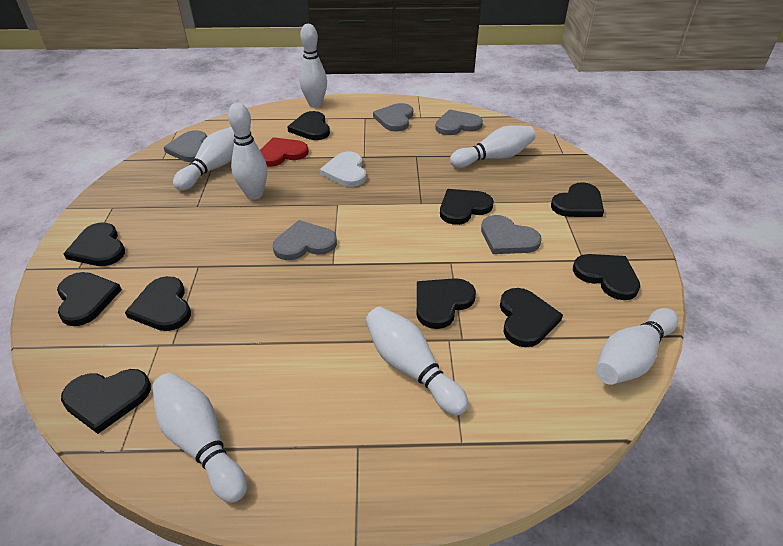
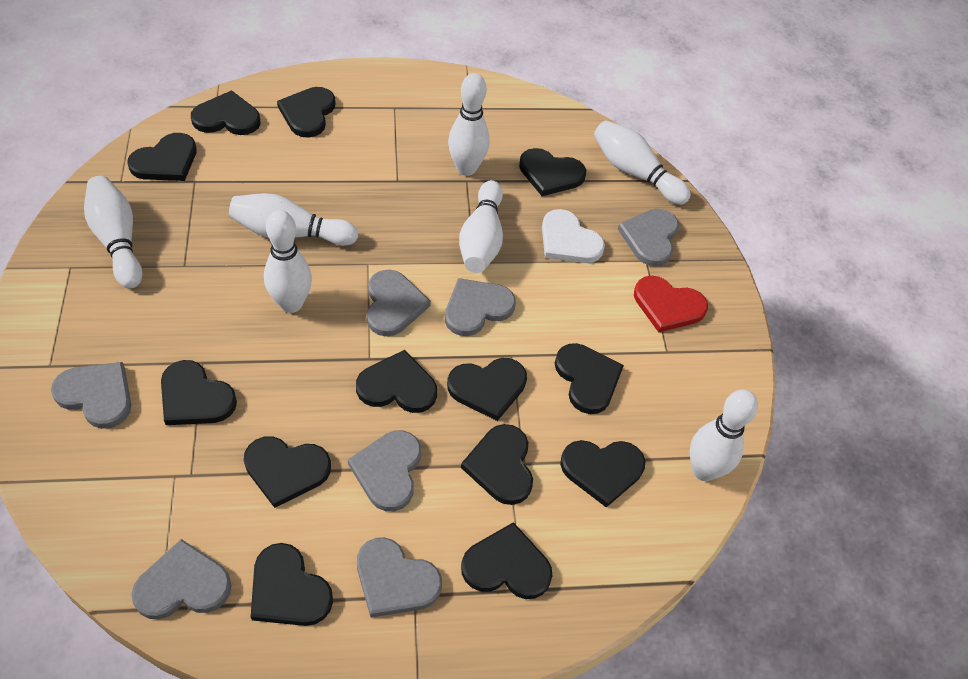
black heart: [57,272,122,326] [61,369,151,434] [63,223,125,266] [125,276,191,331] [287,111,330,140] [417,278,476,329] [440,189,494,225] [500,288,563,347] [551,182,604,217] [573,254,640,300] = 10 -> [127,133,197,181] [161,360,237,425] [191,90,261,135] [244,436,331,508] [251,543,333,626] [277,87,336,138] [356,350,437,413] [447,358,527,421] [461,424,533,505] [461,522,552,599] [519,148,586,196] [555,343,624,414] [560,440,646,507] = 13
grey heart: [164,130,207,162] [273,220,337,260] [373,103,413,131] [435,110,483,135] [481,215,542,254] = 5 -> [51,362,131,429] [131,539,232,620] [348,430,421,511] [357,537,442,618] [367,270,431,336] [445,278,516,336] [618,209,679,266] = 7

